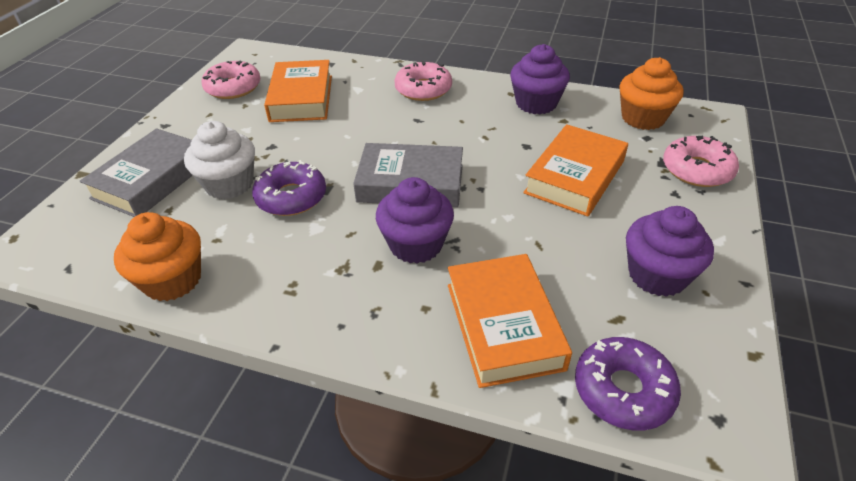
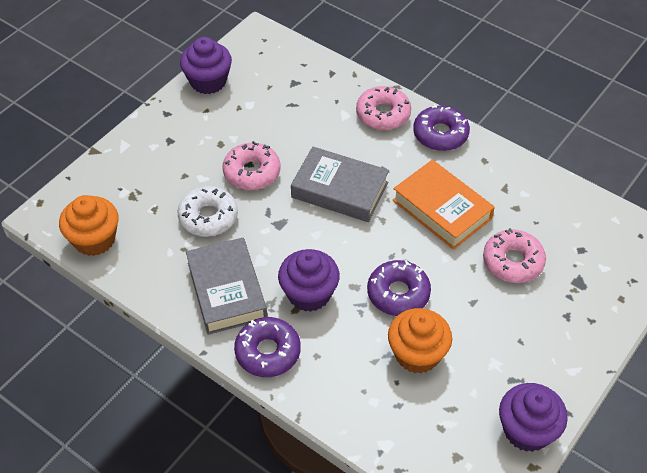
orange book: [264,60,332,122] [448,254,572,388] [523,124,628,216] = 3 -> [392,160,495,250] = 1
purple donut: [252,160,326,216] [575,337,681,431] = 2 -> [234,317,301,377] [367,260,431,316] [413,104,470,151] = 3
white cupcake: [184,121,255,199] = 1 -> none = 0
white donut: none = 0 -> [178,186,238,237] = 1

